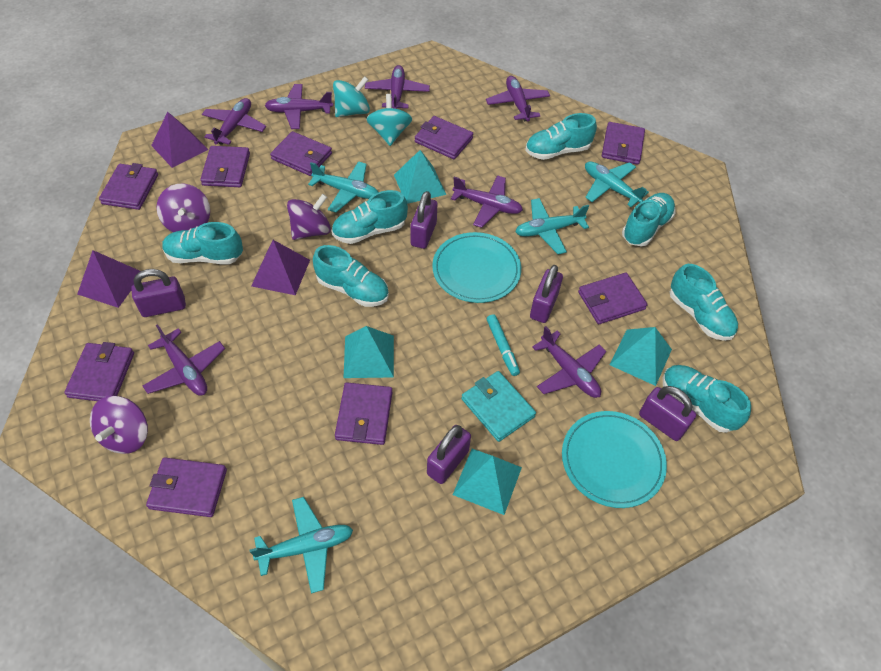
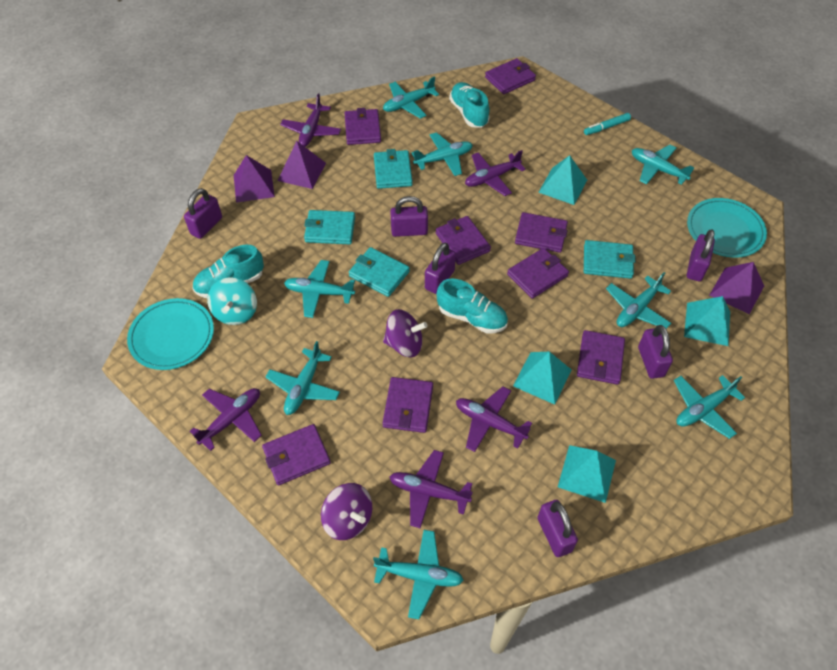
purple padlock: [131,269,186,317] [411,191,437,249] [427,425,471,484] [530,265,563,323] [639,386,696,441] = 5 -> [184,188,222,239] [390,196,428,237] [425,243,456,294] [537,500,578,557] [638,325,673,379] [687,229,715,281] = 6
purple plane: [143,324,225,396] [202,98,266,145] [265,84,333,129] [365,65,430,109] [451,175,523,228] [486,76,550,121] [532,326,606,398] = 7 -> [190,388,262,451] [280,93,341,147] [389,450,473,528] [456,386,532,452] [465,150,526,196] = 5
purple spinning top: [90,396,148,454] [157,184,210,232] [287,194,331,240] = 3 -> [321,483,372,540] [383,309,428,357] = 2
purple wallet: [64,342,134,401] [99,163,158,210] [146,457,227,517] [200,146,250,187] [270,131,332,176] [335,383,393,445] [415,116,473,159] [578,273,648,324] [602,122,645,165] = 9 -> [262,424,331,485] [345,108,381,145] [383,377,433,433] [436,216,491,265] [485,58,536,94] [507,248,569,299] [515,212,568,253] [577,330,625,385] = 8
turquoise plane: [249,497,353,594] [308,161,378,213] [515,198,589,254] [585,162,649,207] = 4 -> [266,341,340,415] [284,260,355,318] [373,530,464,619] [383,76,439,119] [411,132,473,176] [606,272,671,329] [632,144,695,185] [674,375,745,439] = 8
turquoise shoe: [162,222,243,264] [313,245,389,307] [331,190,408,244] [525,113,597,160] [622,193,675,246] [663,365,751,433] [670,264,738,341] = 7 -> [192,245,264,298] [437,278,508,334] [449,82,490,127] = 3
turquoise spinning top: [333,76,370,117] [366,94,412,146] = 2 -> [207,277,257,325] = 1
turquoise wallet: [461,371,536,442] = 1 -> [304,210,355,244] [349,247,410,297] [374,149,413,189] [584,240,636,279] = 4

